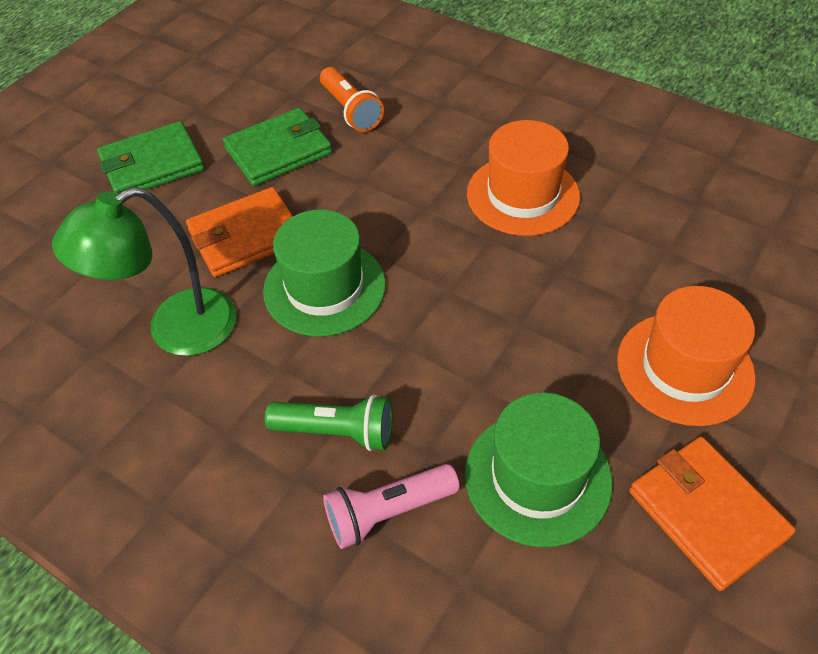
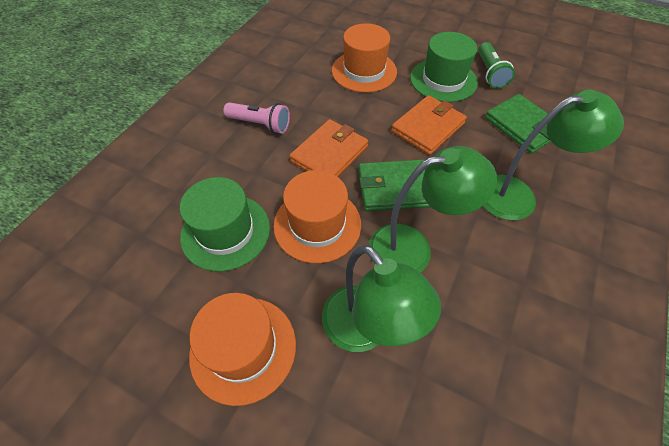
green lamp: [52,187,236,356] = 1 -> [322,245,441,352] [369,146,497,272] [483,90,624,220] = 3
orange flashlight: [320,67,384,132] = 1 -> none = 0
orange hat: [467,120,580,236] [617,286,756,426] = 2 -> [189,293,296,406] [273,170,361,263] [332,23,397,93] = 3

